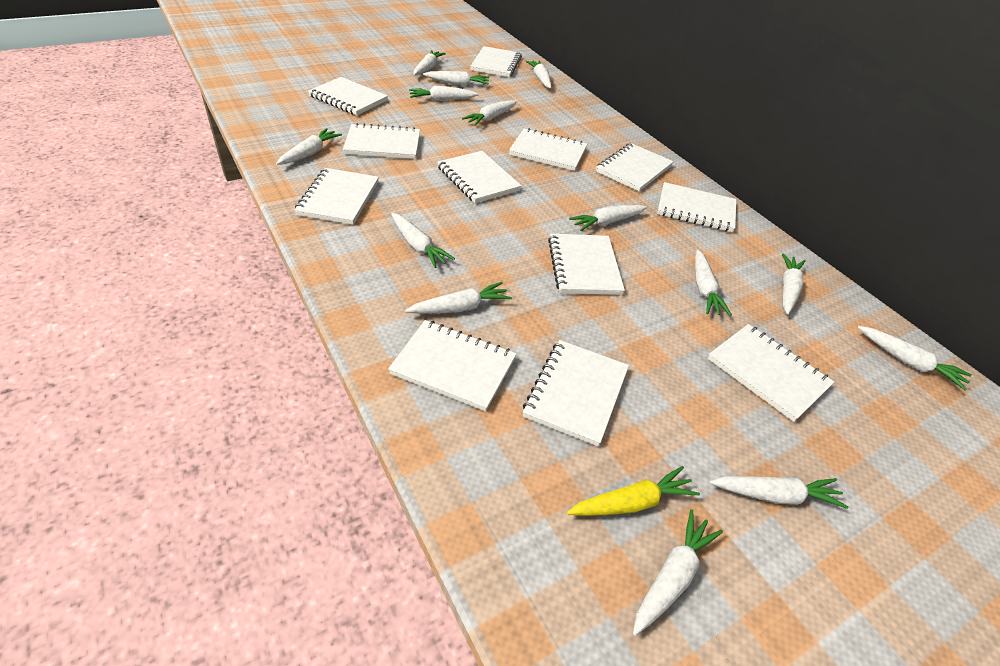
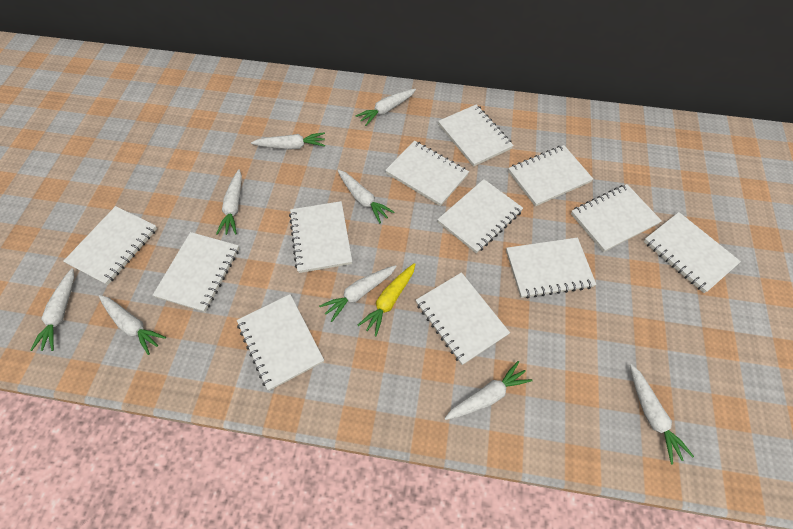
white carrot: [276,128,342,165] [391,213,455,268] [405,282,512,314] [409,86,479,101] [413,50,446,75] [423,71,489,86] [462,100,517,126] [525,60,551,88] [569,205,647,231] [633,509,723,636] [695,250,732,316] [710,476,849,509] [782,254,806,314] [857,326,972,391] = 14 -> [30,268,74,351] [99,295,166,355] [216,169,242,235] [251,132,325,150] [319,265,397,322] [337,169,395,223] [355,89,416,126] [445,361,533,420] [630,364,694,465] = 9

